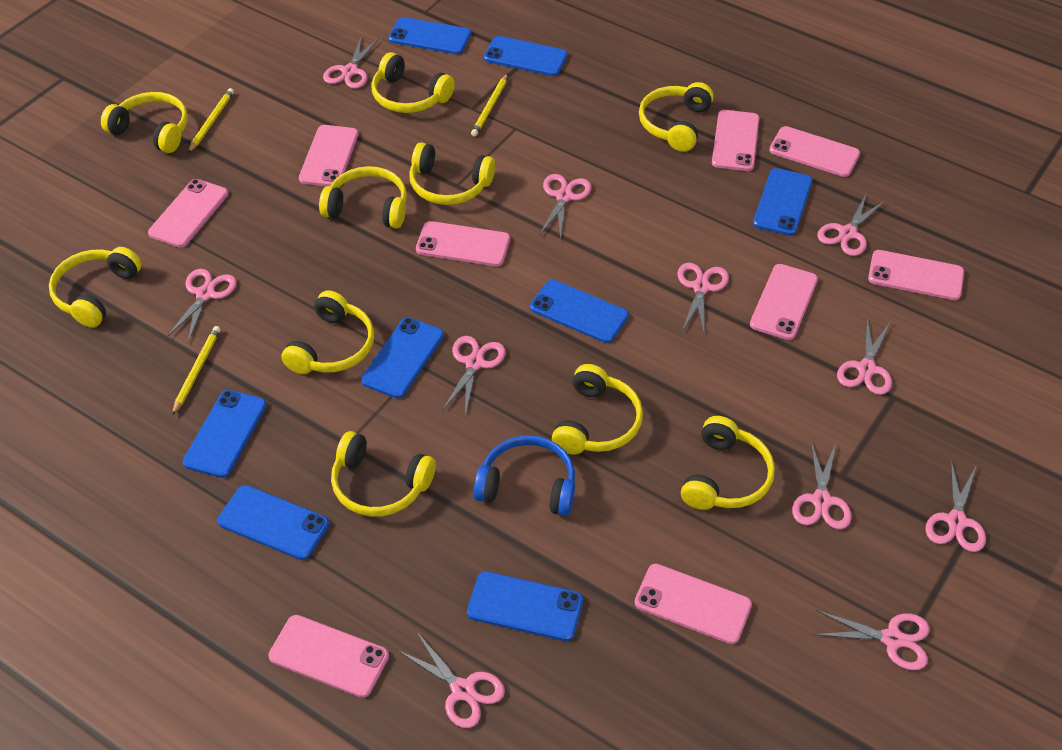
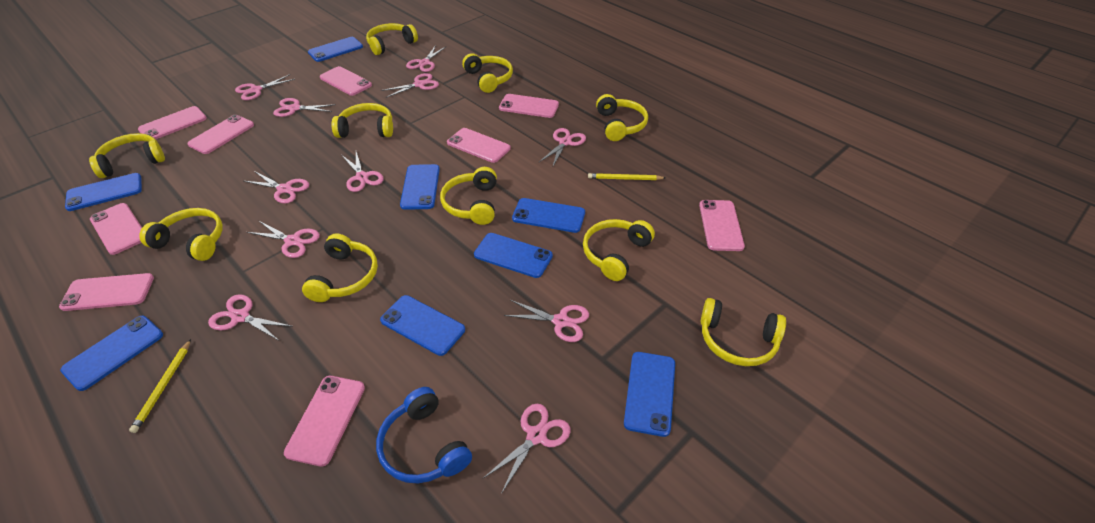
yellow pencil: [172,326,221,415] [188,88,234,153] [471,74,508,136] = 3 -> [129,339,191,433] [588,173,665,180] = 2

